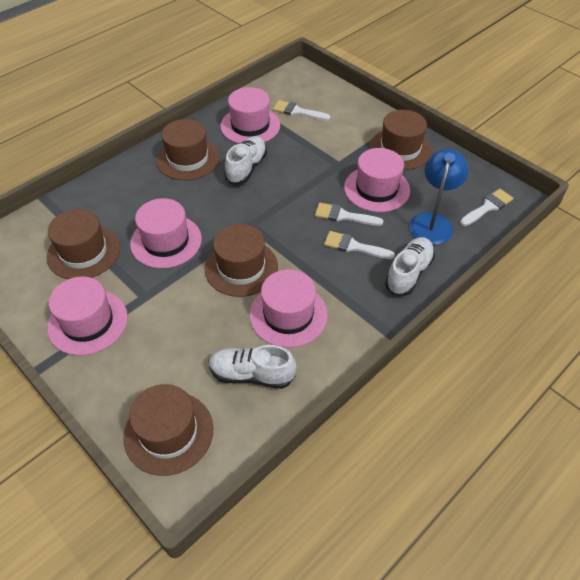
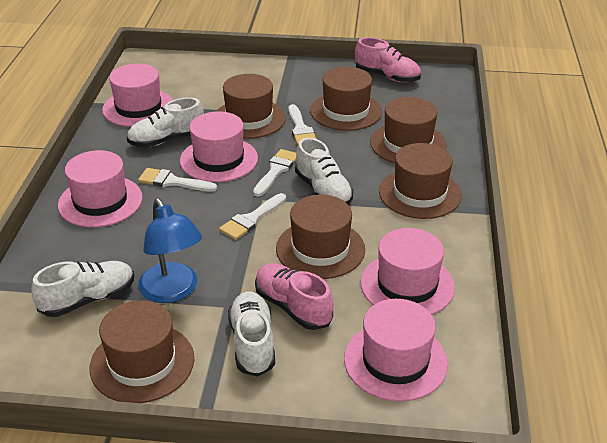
brown hat: [47,209,120,279] [123,384,213,476] [156,119,220,180] [204,224,278,297] [369,110,432,170] = 5 -> [89,300,194,403] [217,74,286,139] [276,195,365,279] [310,67,382,131] [370,97,447,163] [379,143,462,219] = 6
pink shoe: none = 0 -> [255,263,333,330] [355,37,421,82] = 2
white shoe: [209,345,296,389] [225,136,267,184] [385,237,435,296] = 3 -> [31,261,134,317] [127,97,204,147] [228,291,275,377] [295,138,353,205] = 4

